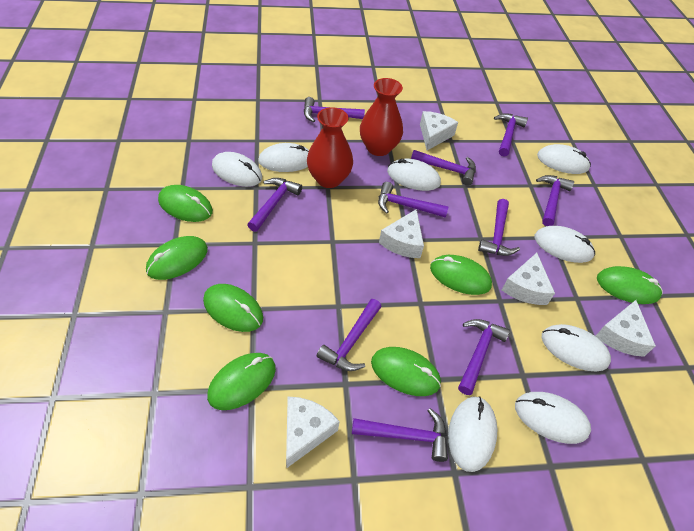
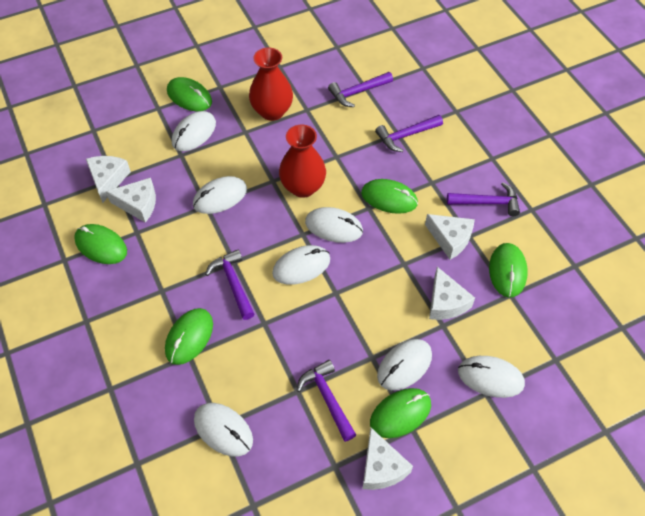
green mouse: [146,236,208,280] [158,185,213,222] [203,284,263,332] [207,353,276,410] [371,347,441,396] [430,255,492,295] [597,266,663,304] = 7 -> [74,224,127,264] [165,308,213,365] [167,77,212,111] [361,179,418,214] [370,388,431,438] [489,243,528,298] = 6
purple hammer: [247,178,302,232] [304,97,365,123] [317,299,382,371] [352,408,448,462] [378,182,449,218] [411,150,476,186] [458,319,510,395] [478,199,520,256] [494,113,528,156] [536,175,574,226] = 10 -> [205,249,254,320] [297,360,356,442] [328,72,393,107] [375,115,443,152] [447,182,520,216] = 5
white mouse: [212,152,262,187] [258,143,309,172] [387,159,441,191] [448,397,497,472] [515,392,591,444] [535,226,595,263] [537,144,591,174] [542,324,611,372] = 8 -> [172,111,216,151] [193,176,247,214] [194,403,253,456] [272,245,330,285] [305,207,363,243] [377,339,432,390] [458,356,525,398] = 7

